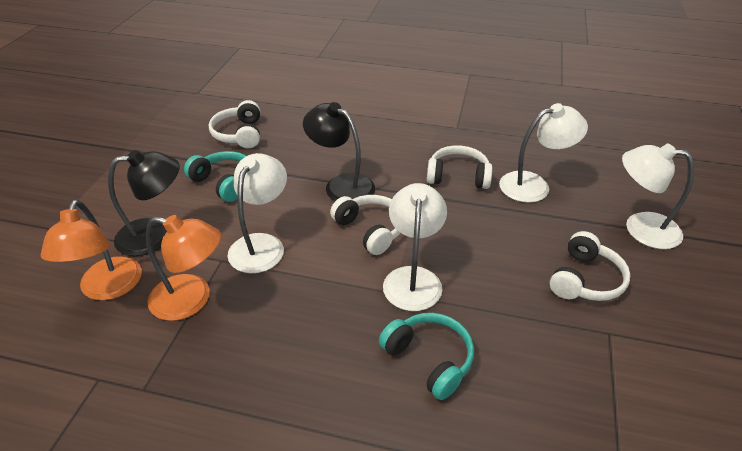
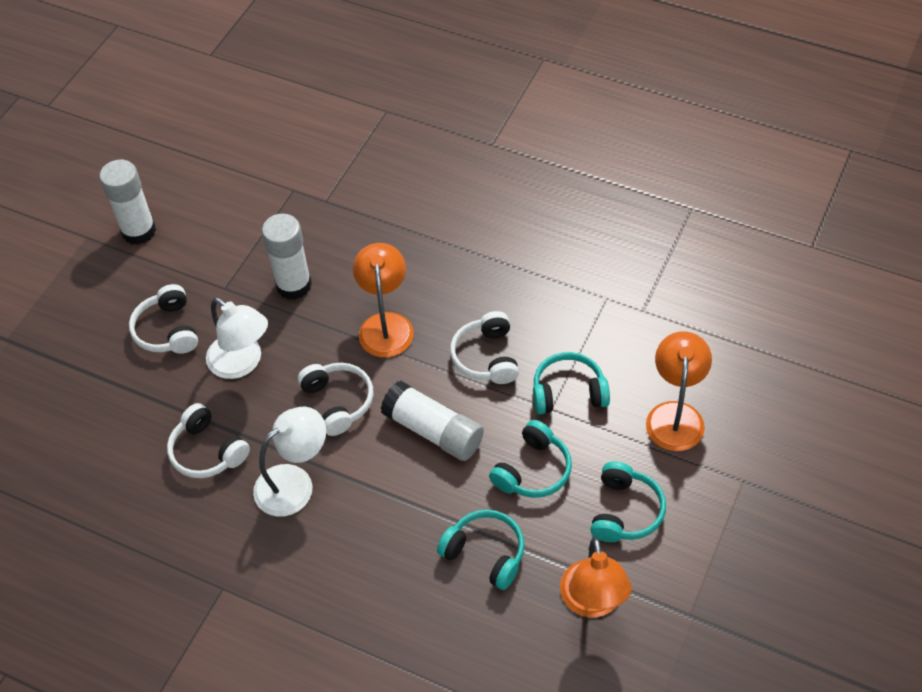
black lamp: [108,150,180,256] [303,102,375,201] = 2 -> none = 0
orange lamp: [41,200,142,300] [146,215,221,321] = 2 -> [353,243,414,357] [560,537,632,617] [646,331,712,451] = 3
turquoise headphones: [184,151,246,202] [379,313,474,400] = 2 -> [437,510,525,590] [489,420,572,498] [533,352,610,414] [590,461,666,542] = 4
white glue stick: none = 0 -> [99,160,156,245] [262,214,312,300] [381,381,484,461] = 3
white lamp: [228,153,287,273] [383,183,447,311] [499,103,588,203] [622,144,694,249] = 4 -> [206,297,268,379] [253,407,326,517] = 2

